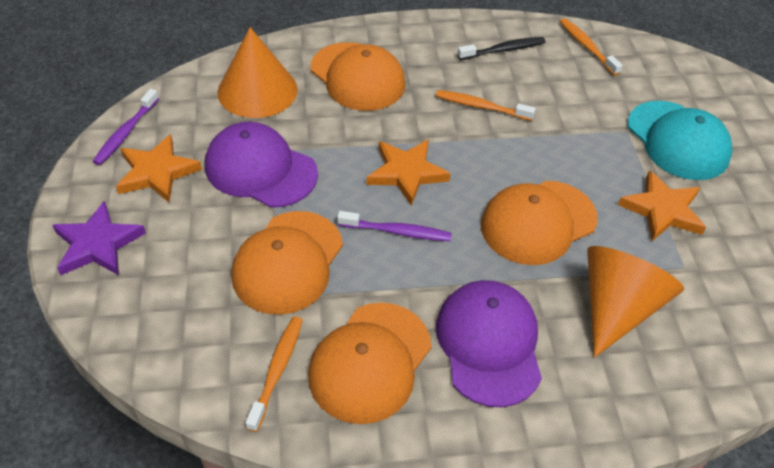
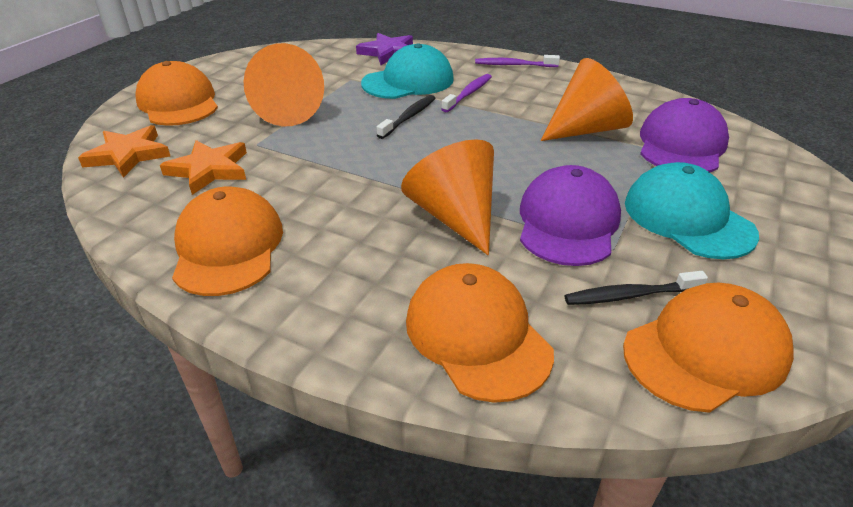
black toothbrush: [457,37,545,60] = 1 -> [377,95,435,139] [564,271,708,305] = 2
orange cone: [218,27,298,118] [587,246,684,357] = 2 -> [243,43,324,126] [401,139,494,255] [541,58,633,141] = 3
orange star: [116,134,202,202] [366,139,451,206] [618,170,706,241] = 3 -> [78,125,171,178] [160,140,247,195] = 2
orange toothbrush: [246,317,303,432] [436,90,536,121] [560,18,623,76] = 3 -> none = 0
turquoise cap: [628,101,732,180] = 1 -> [361,43,454,99] [625,162,759,259] = 2

